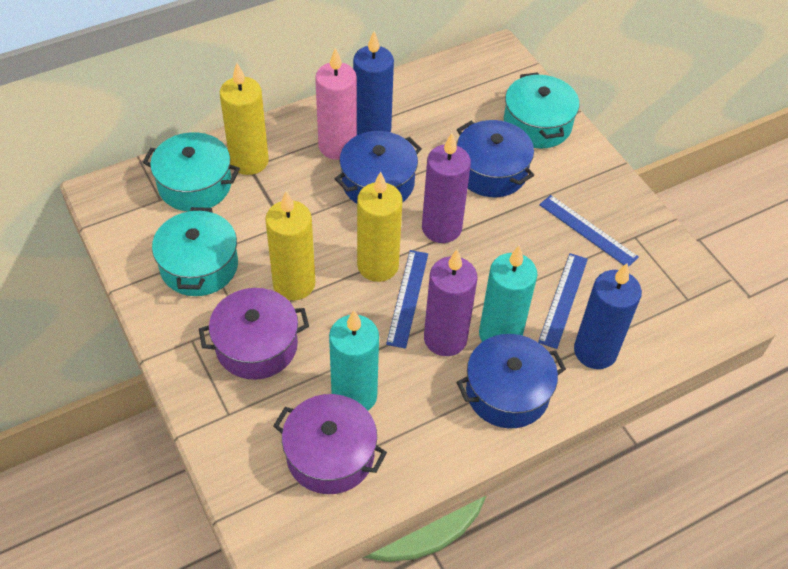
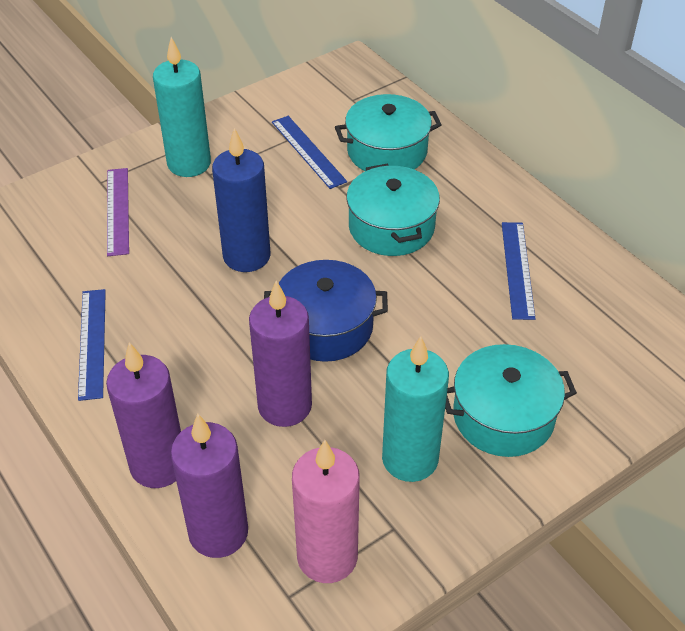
blue candle: [353,31,394,135] [574,263,642,369] = 2 -> [212,128,271,272] = 1
blue pot: [335,131,422,204] [457,120,534,197] [457,334,566,429] = 3 -> [264,260,388,362] = 1
purple candle: [422,133,471,243] [424,249,477,356] = 2 -> [106,342,181,488] [171,414,248,558] [249,280,312,427] = 3
purple pot: [199,288,309,380] [273,394,387,494] = 2 -> none = 0
purple ruler: none = 0 -> [107,168,129,256] = 1
yellow candle: [220,63,269,175] [265,191,315,300] [357,172,402,282] = 3 -> none = 0

